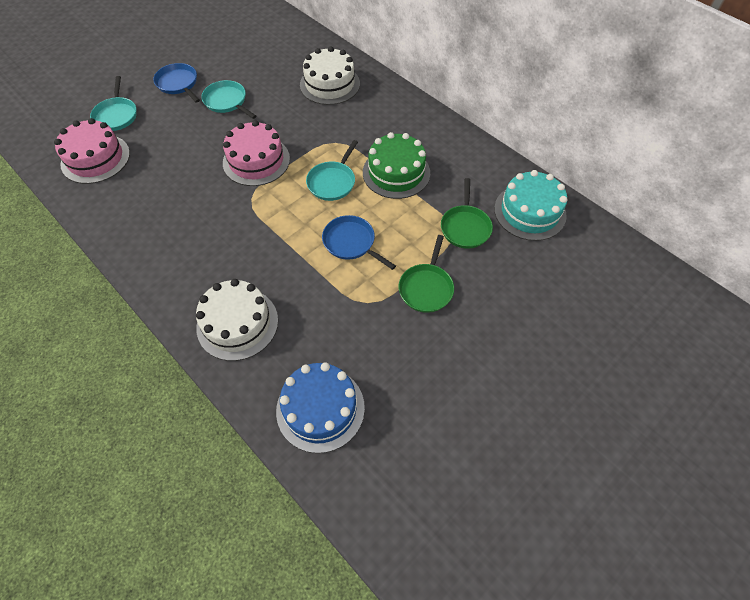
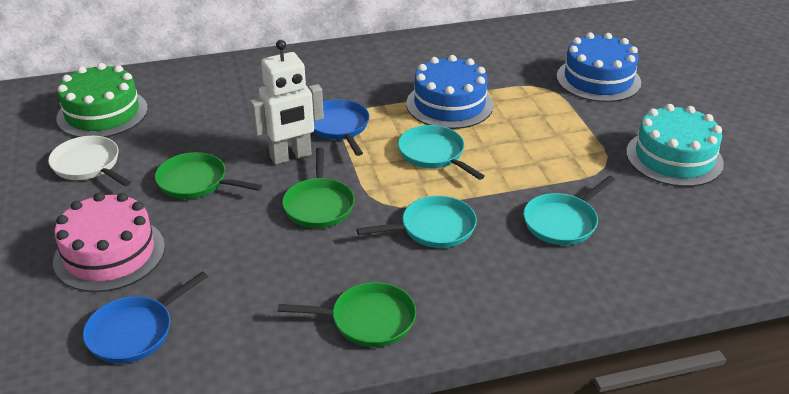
blue cake: [276,362,365,453] = 1 -> [406,55,493,129] [557,32,641,102] = 2
green pan: [399,235,454,313] [441,178,493,249] = 2 -> [155,152,262,199] [278,282,416,347] [282,147,355,228] = 3
pink cake: [54,118,130,184] [223,120,290,186] = 2 -> [53,192,165,292] = 1
white cake: [196,279,278,361] [300,46,360,105] = 2 -> none = 0
white pan: none = 0 -> [48,136,131,186] = 1
white robot: none = 0 -> [250,40,324,165] = 1

